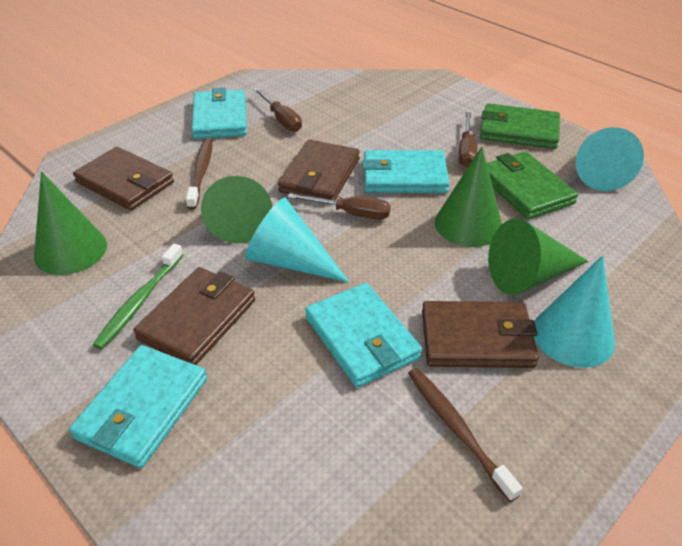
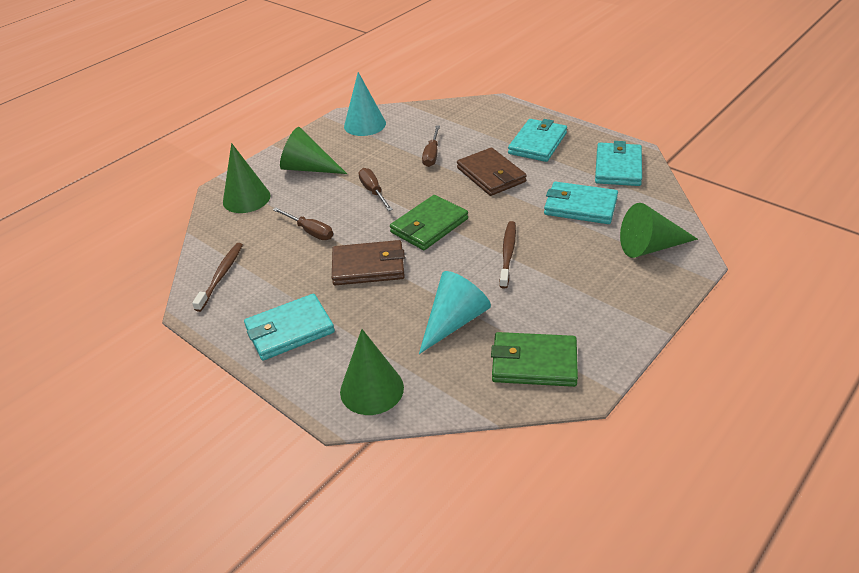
brown wallet: [73,147,174,211] [133,267,255,365] [278,140,360,200] [422,301,539,368] = 4 -> [332,240,405,285] [457,147,527,196] = 2
green toothbrush: [93,244,183,349] = 1 -> none = 0
turquoise cone: [245,197,350,283] [534,255,615,368] [576,127,644,191] = 3 -> [344,72,386,136] [419,271,491,354] = 2

